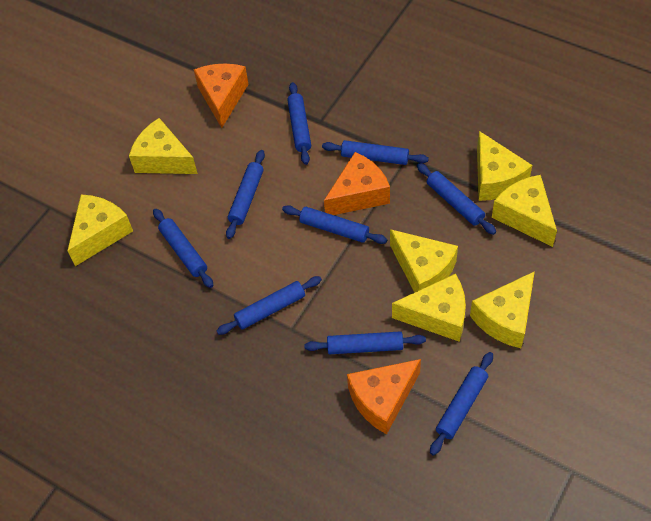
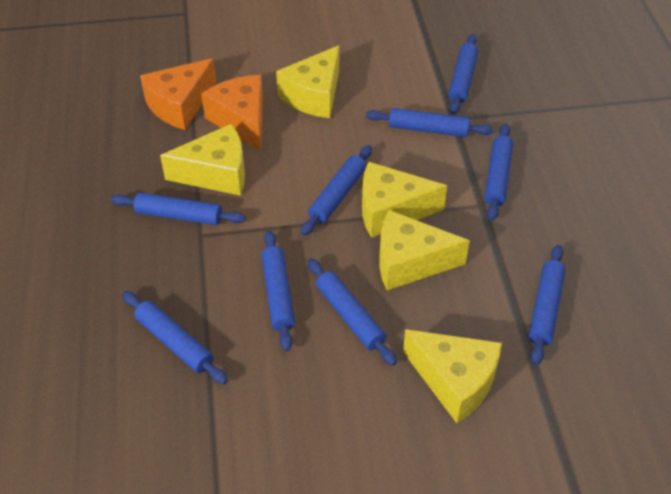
orange cheese: [194,64,248,128] [324,152,390,215] [347,359,421,434] = 3 -> [140,58,216,130] [201,75,263,151] = 2
yellow cheese: [67,194,133,266] [129,118,198,174] [390,229,458,293] [392,274,466,342] [470,271,535,348] [477,131,532,201] [492,175,557,247] = 7 -> [160,124,245,196] [276,45,339,118] [362,162,447,238] [379,210,470,290] [403,329,502,423] = 5

